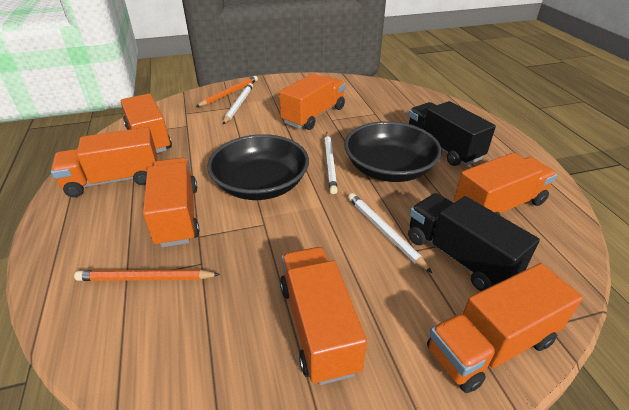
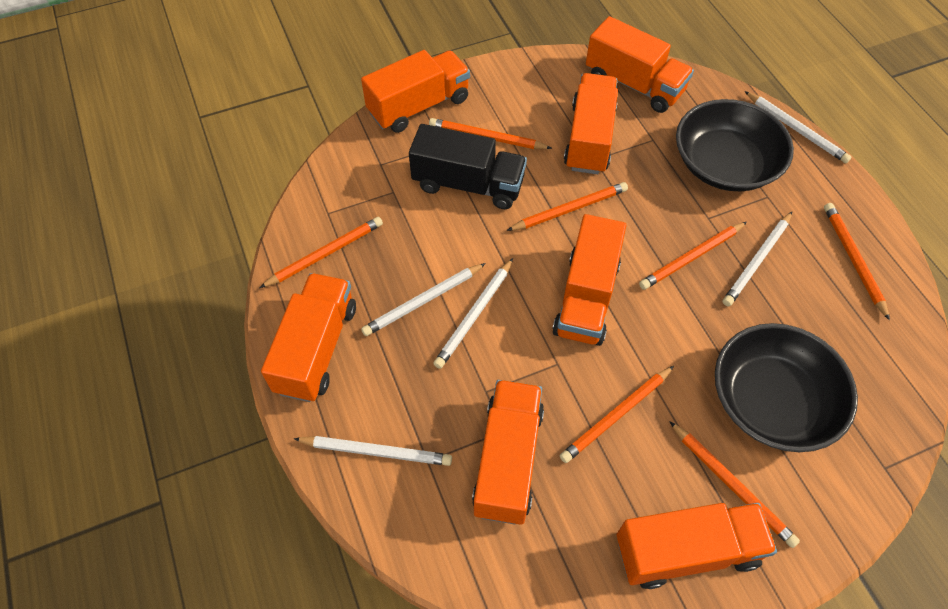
black truck: [408,101,496,166] [408,193,540,291] = 2 -> [409,124,527,209] = 1
orange pencil: [74,269,220,281] [196,76,258,107] = 2 -> [259,217,383,288] [429,118,552,149] [507,182,628,231] [560,366,674,463] [639,222,747,290] [669,421,800,548] [824,203,890,321] = 7
white pencil: [223,83,253,124] [324,133,338,194] [348,193,432,273] = 3 -> [294,436,452,466] [361,263,486,336] [433,258,513,369] [723,212,792,306] [744,91,851,163] = 5

